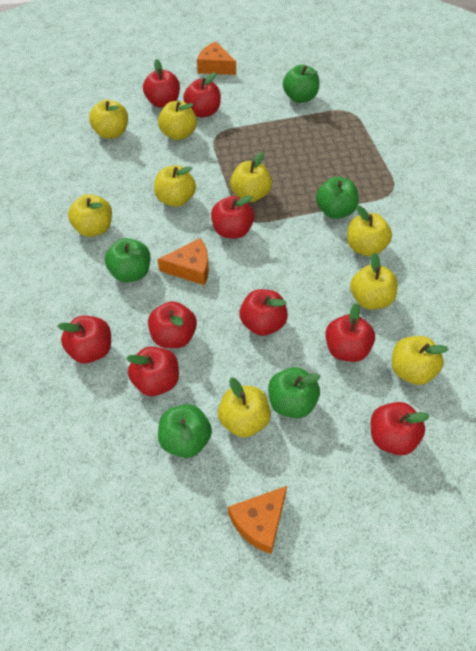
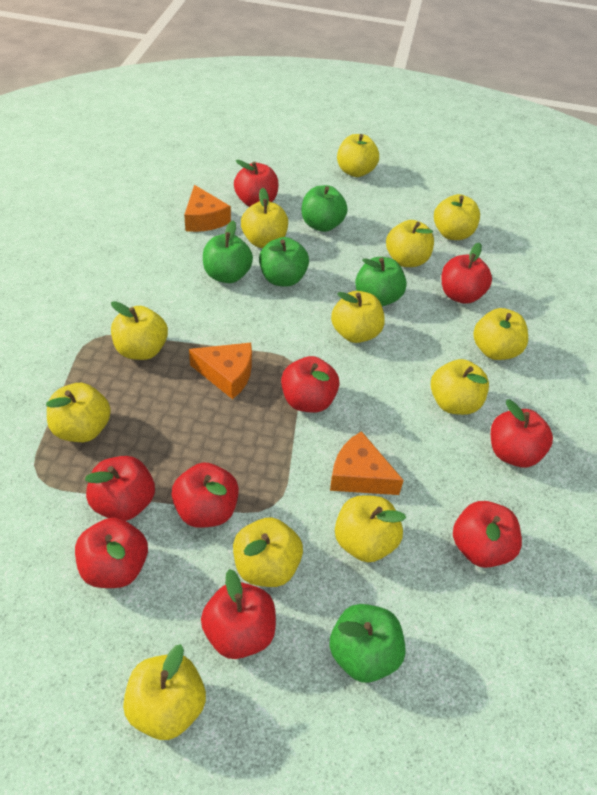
yellow apple: [68,194,112,237] [89,99,128,139] [154,165,196,207] [158,101,197,140] [218,378,271,437] [230,152,272,202] [347,205,392,256] [350,253,398,309] [392,336,448,385] = 9 -> [46,383,111,442] [111,301,168,360] [123,644,206,740] [233,517,303,587] [241,188,288,248] [331,291,385,343] [335,495,406,562] [337,134,379,177] [386,220,434,267] [431,359,489,415] [434,194,480,240] [473,308,528,360] = 12

